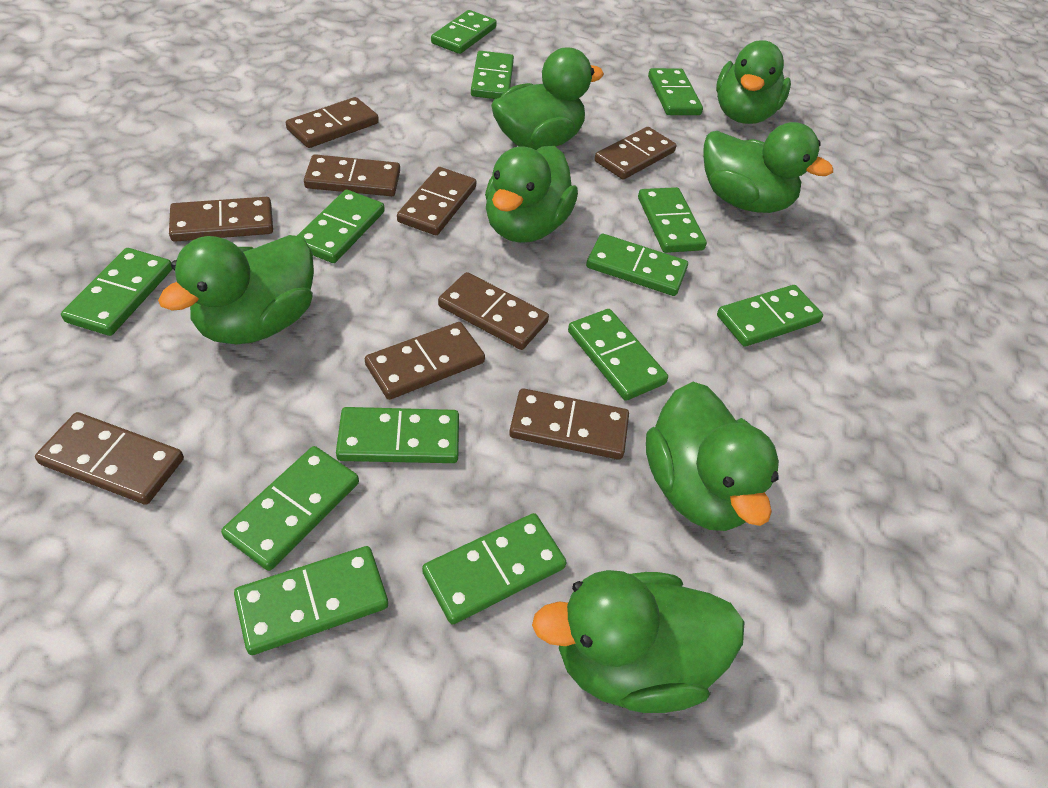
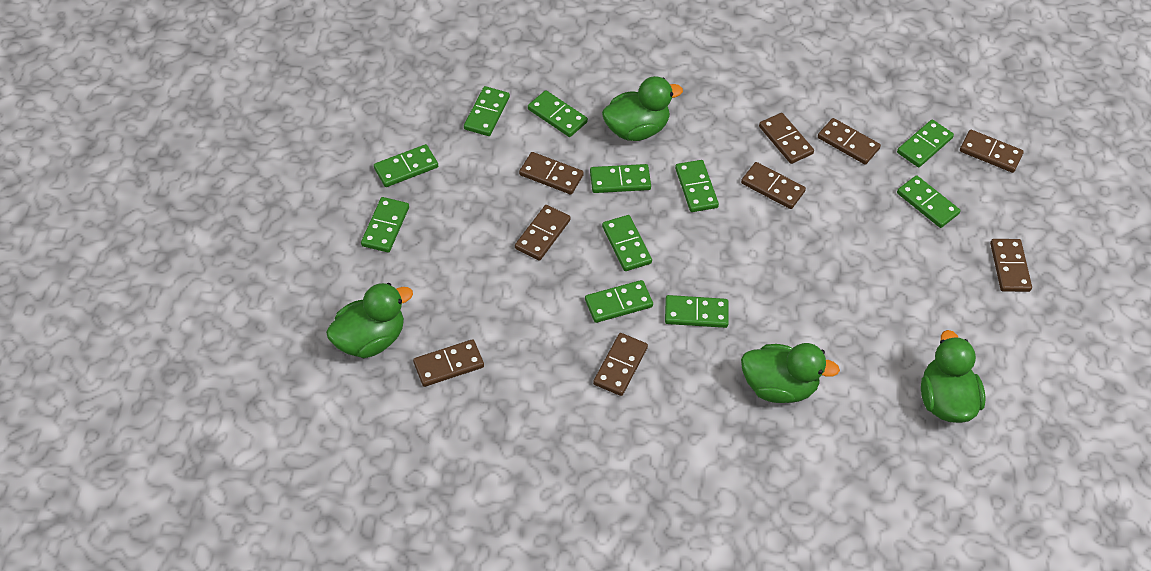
green domino: [61,248,172,336] [221,446,359,571] [234,546,388,655] [297,189,385,263] [336,407,459,463] [422,513,567,625] [431,10,497,54] [471,51,514,99] [568,309,668,401] [586,234,688,296] [638,187,707,253] [648,68,703,115] [717,285,823,347] = 13 -> [361,197,409,252] [374,144,438,187] [464,86,510,136] [528,90,588,137] [585,280,653,323] [590,164,651,193] [602,215,652,271] [665,295,729,328] [675,160,719,212] [897,119,954,167] [897,175,960,228] = 11
green duck: [158,235,314,344] [485,146,578,243] [491,47,604,150] [532,570,745,713] [646,382,779,531] [703,122,833,213] [716,41,791,124] = 7 -> [326,283,413,358] [602,76,683,141] [741,343,840,403] [921,330,986,423] = 4

